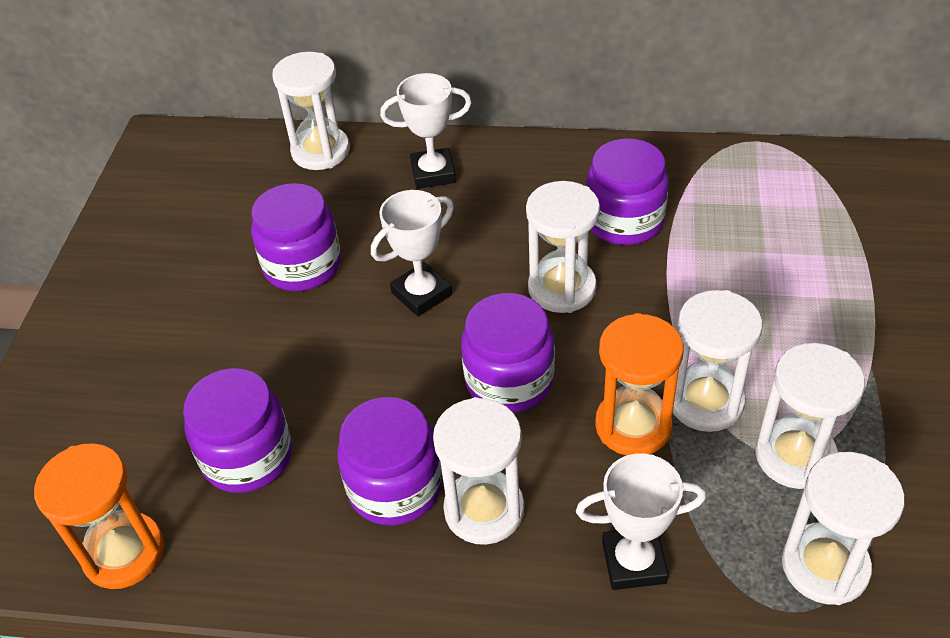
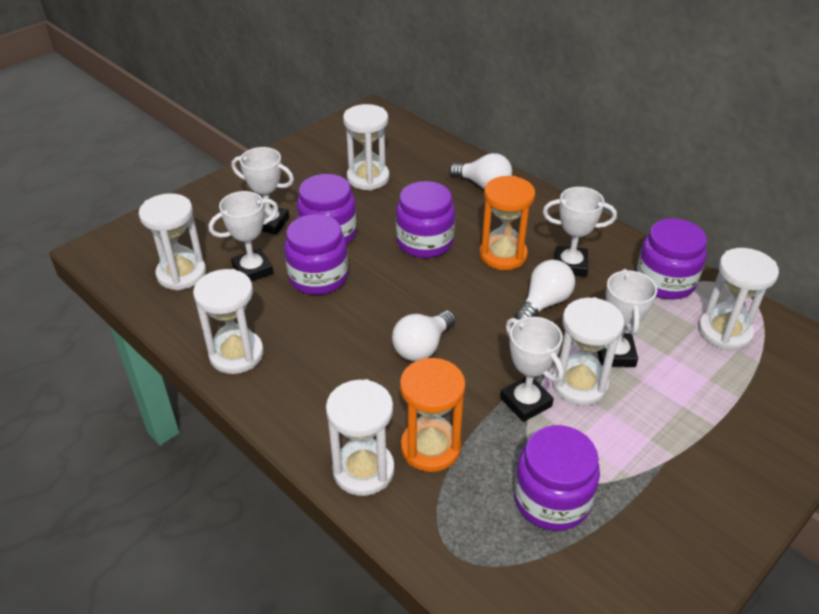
white light bulb: none = 0 -> [392,310,456,361] [449,153,512,189] [515,260,575,320] = 3
white trophy: [371,190,454,317] [380,73,472,189] [576,453,706,590] = 3 -> [209,191,278,282] [232,147,294,234] [500,317,564,422] [543,187,617,277] [597,269,657,367] = 5

